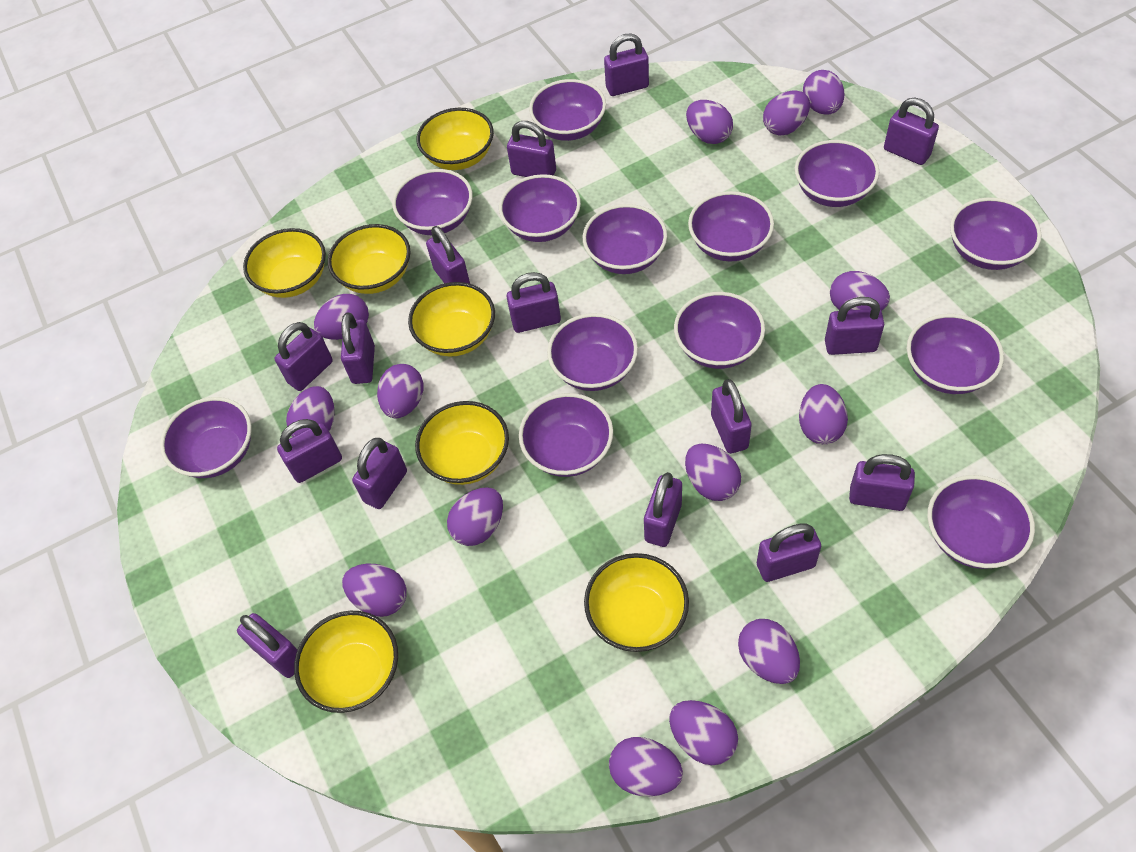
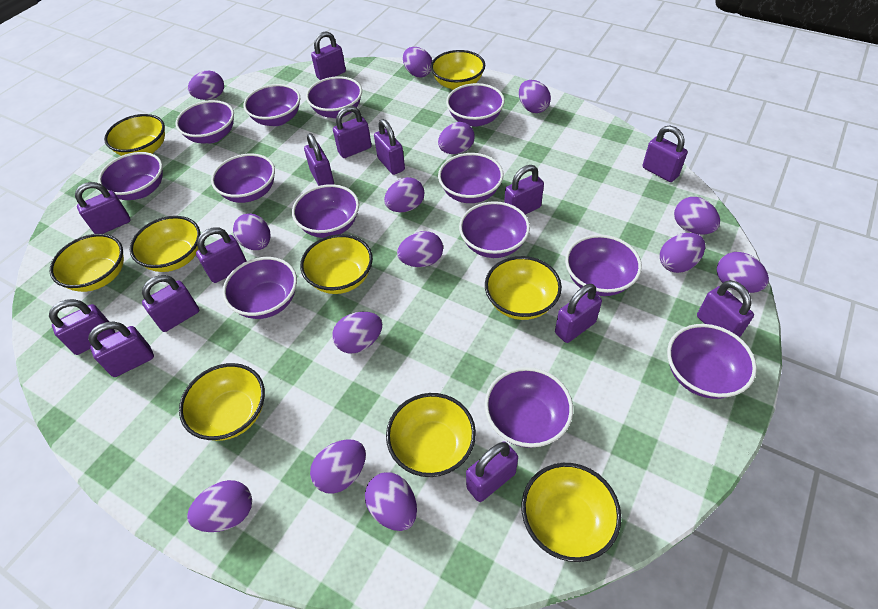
purple padlock: [237,613,297,678] [275,322,333,391] [277,419,342,483] [341,313,375,384] [352,438,407,509] [426,226,470,284] [507,121,556,177] [507,272,561,333] [604,33,649,96] [644,472,682,547] [711,379,752,454] [757,524,821,582] [825,297,884,355] [849,454,915,511] [884,98,939,165] = 15 -> [49,299,115,355] [75,182,131,234] [88,322,154,377] [142,275,199,332] [196,228,247,283] [304,133,334,186] [311,32,346,80] [333,106,372,158] [374,119,405,175] [466,441,518,502] [504,165,544,214] [555,284,602,343] [642,126,688,182] [697,280,754,337] = 14
yellow bowl: [243,228,326,298] [294,611,398,713] [328,224,410,294] [408,282,495,357] [415,401,509,485] [417,108,494,170] [584,553,689,652] = 7 -> [50,234,124,292] [104,114,165,156] [130,216,200,272] [179,363,265,441] [300,234,373,294] [386,393,476,477] [431,50,485,90] [485,256,562,320] [521,463,621,562] = 9

